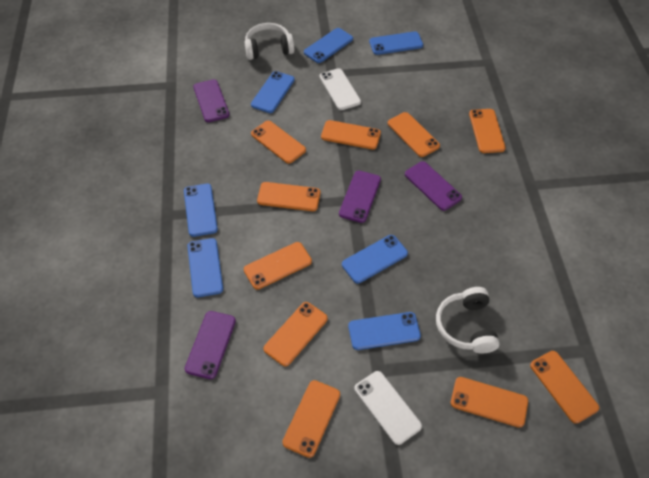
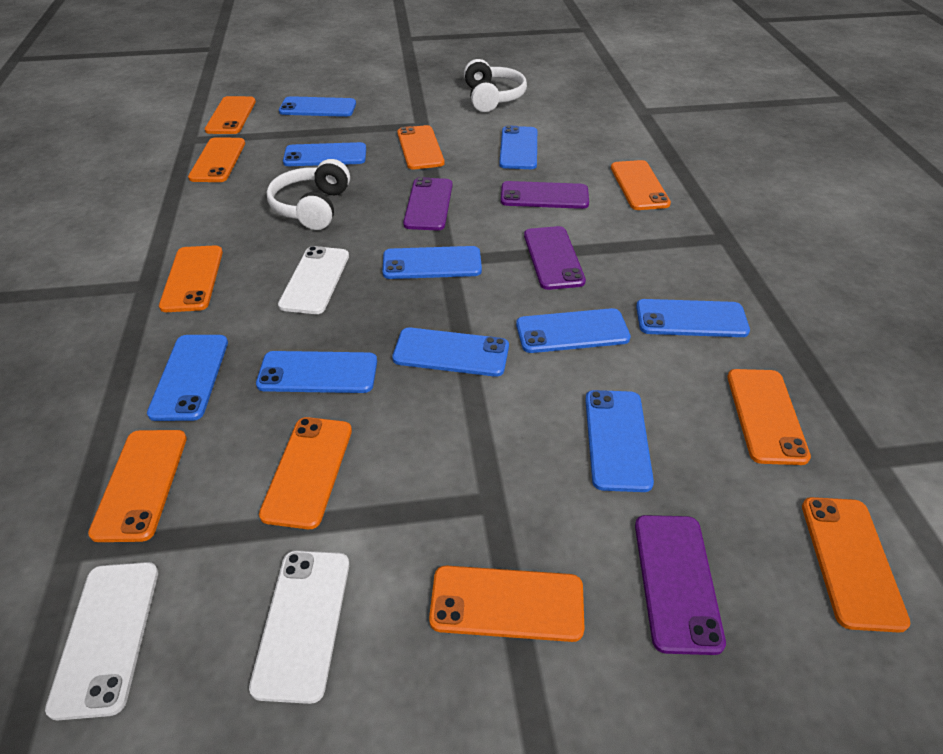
blue phone: [184,184,218,237] [188,238,223,297] [251,71,295,113] [304,28,353,63] [342,235,408,283] [348,312,421,350] [369,31,423,55] = 7 -> [147,335,228,421] [256,351,377,393] [279,96,356,117] [283,142,366,166] [382,246,482,279] [392,328,509,377] [499,126,537,169] [516,308,631,353] [585,390,654,492] [636,299,750,337] = 10
white phone: [320,68,361,110] [354,371,422,445] = 2 -> [45,562,158,721] [249,551,349,704] [278,246,349,314] = 3

